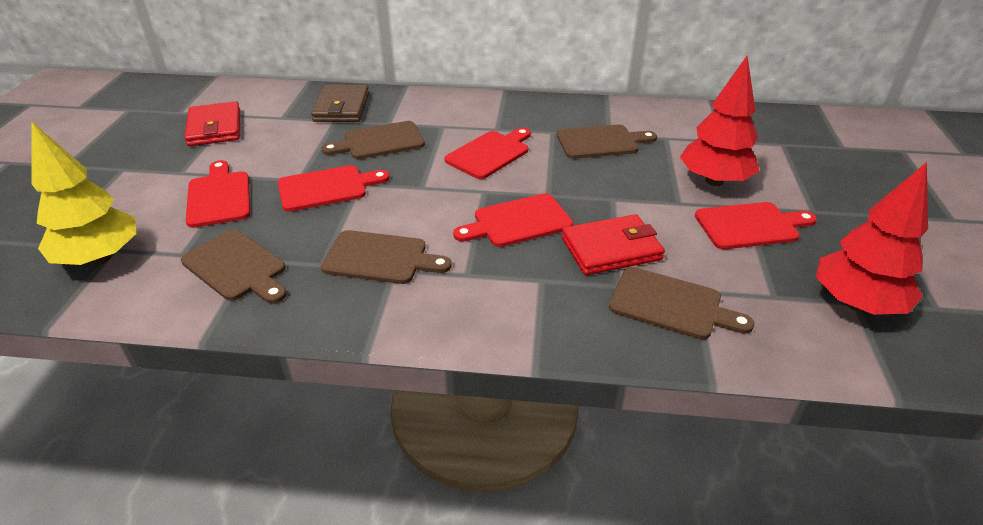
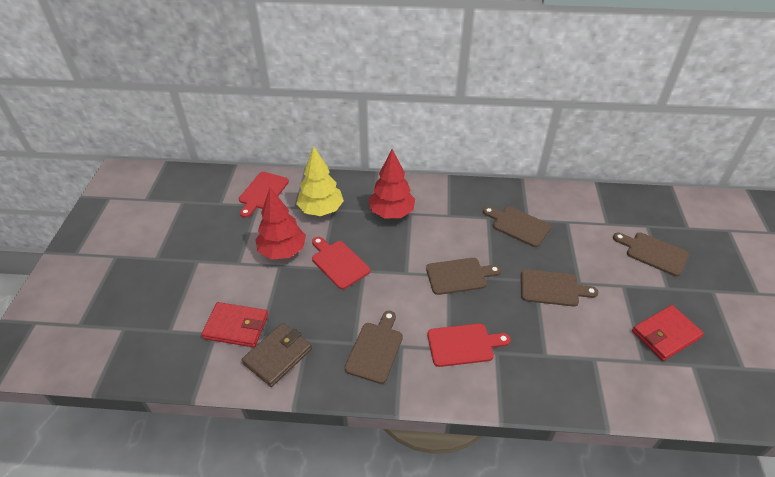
red cutting board: [186,160,250,228] [278,165,390,212] [445,128,531,179] [453,193,573,247] [695,202,817,249] = 5 -> [239,172,289,218] [312,237,370,289] [427,323,511,367] = 3

